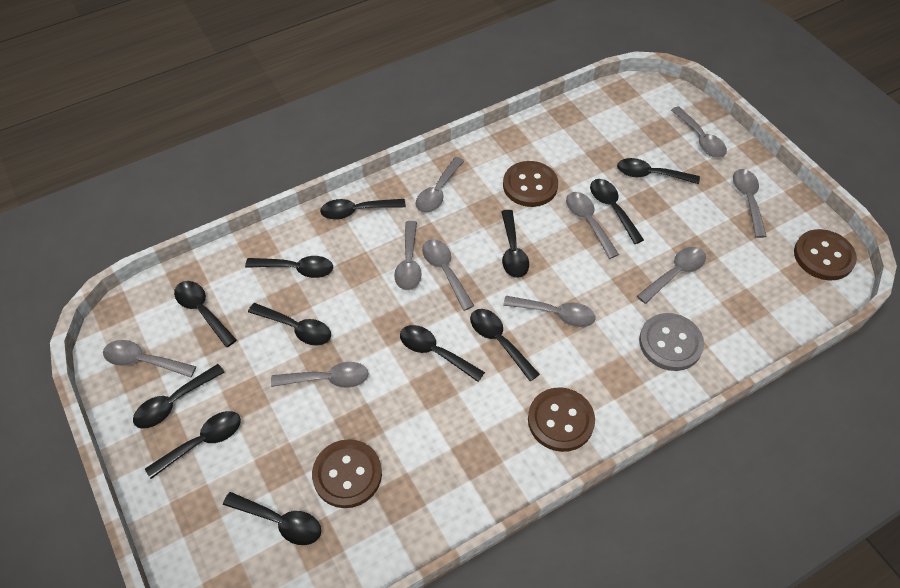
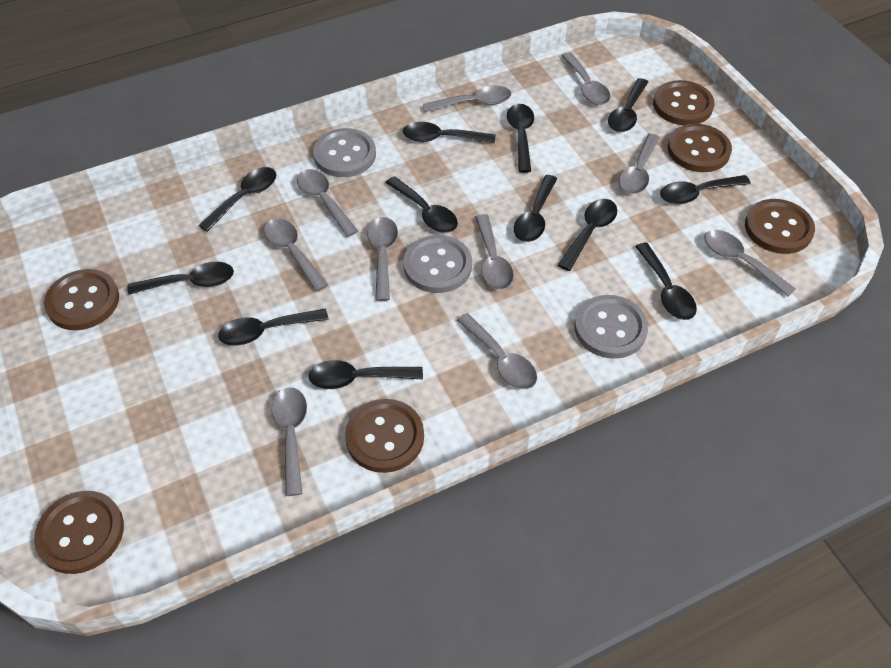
brown button: [312,439,382,508] [503,161,558,207] [528,387,595,452] [794,229,857,280] = 4 -> [34,491,124,574] [44,269,119,330] [345,399,424,473] [653,80,715,125] [668,124,732,172] [745,199,815,254] = 6
grey button: [639,313,704,371] = 1 -> [313,128,376,177] [403,235,472,293] [574,295,648,359] = 3

